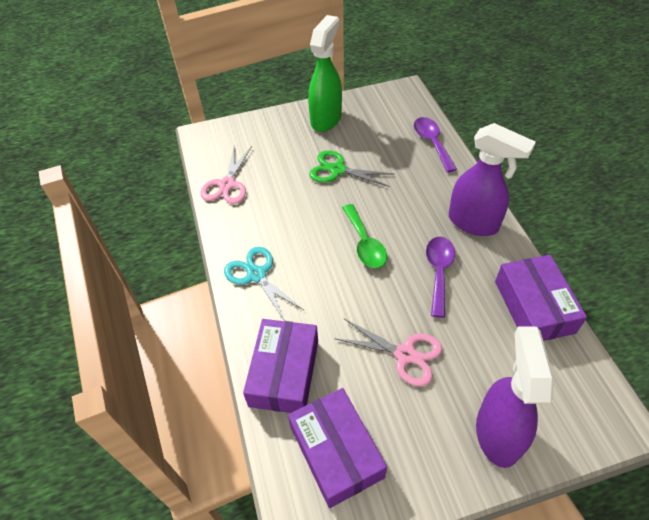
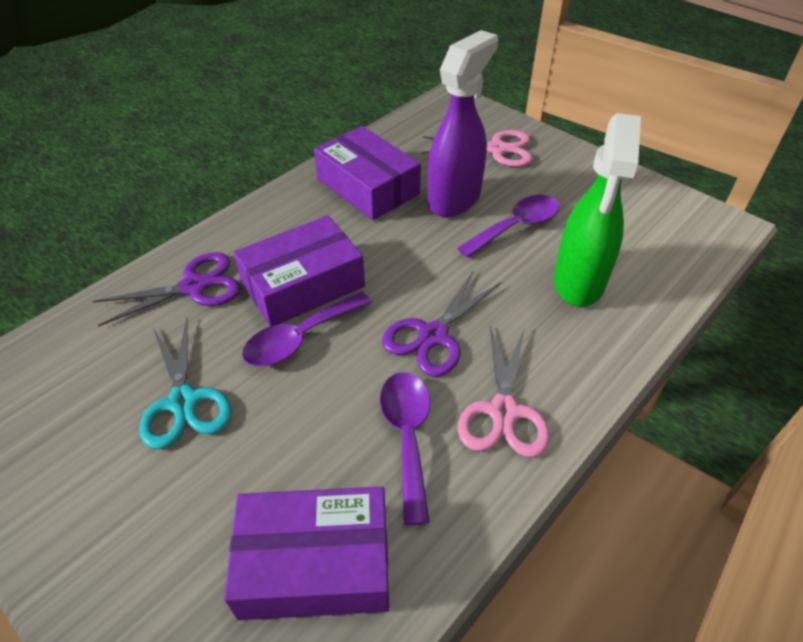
green scissors: [309,151,394,187] = 1 -> none = 0
green spoon: [342,204,387,268] = 1 -> none = 0
purple scissors: none = 0 -> [93,252,241,327] [382,271,501,377] = 2
purple spoon: [414,117,457,173] [426,237,455,318] = 2 -> [242,292,372,367] [380,372,430,525] [457,195,559,258] = 3
purple spray bottle: [449,123,536,236] [476,326,554,468] = 2 -> [428,30,498,217] = 1

